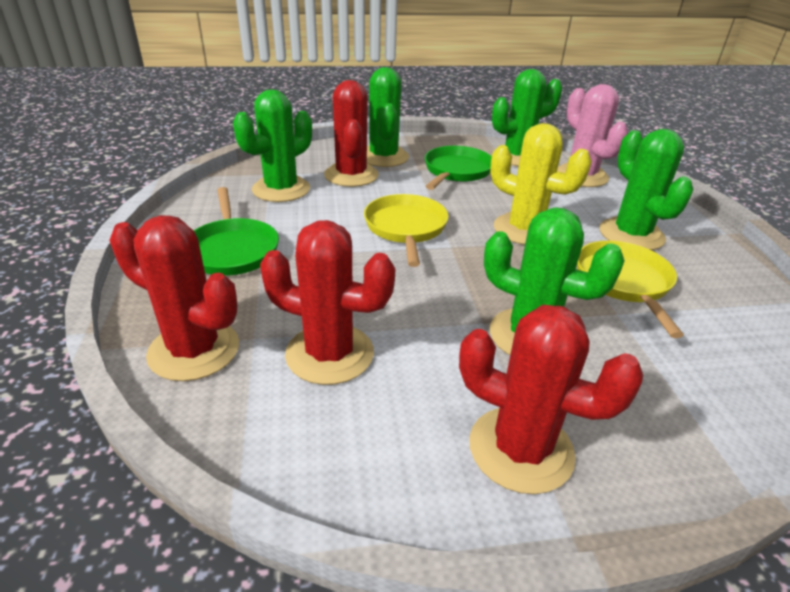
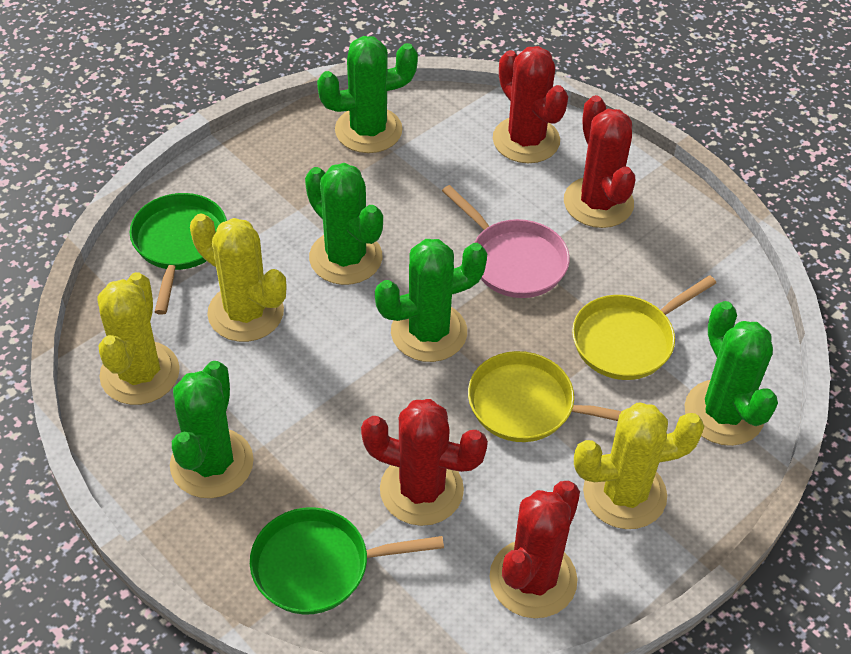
pink cactus: [557,84,628,187] = 1 -> none = 0
pink pan: none = 0 -> [442,185,570,298] = 1
yellow cactus: [490,123,592,245] = 1 -> [98,272,180,405] [190,213,286,342] [574,403,705,529] = 3

